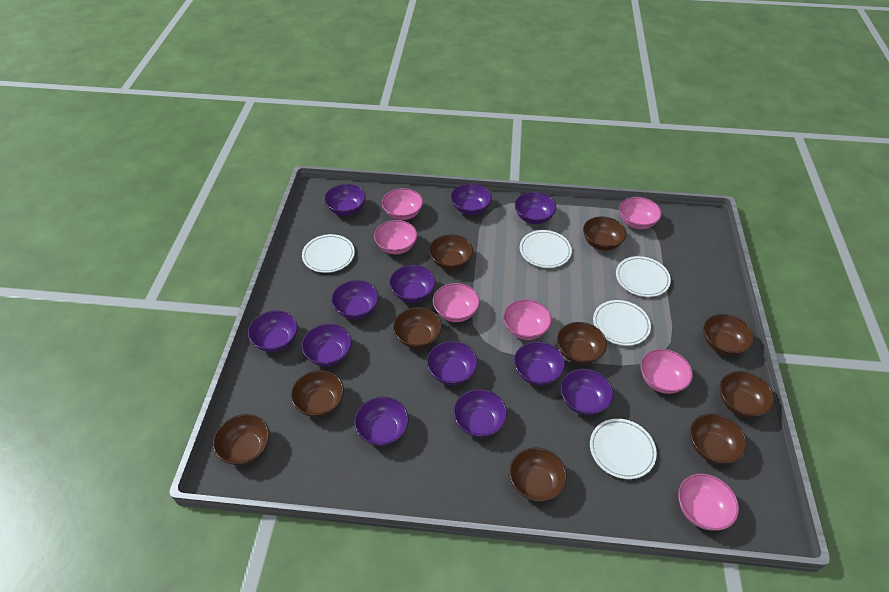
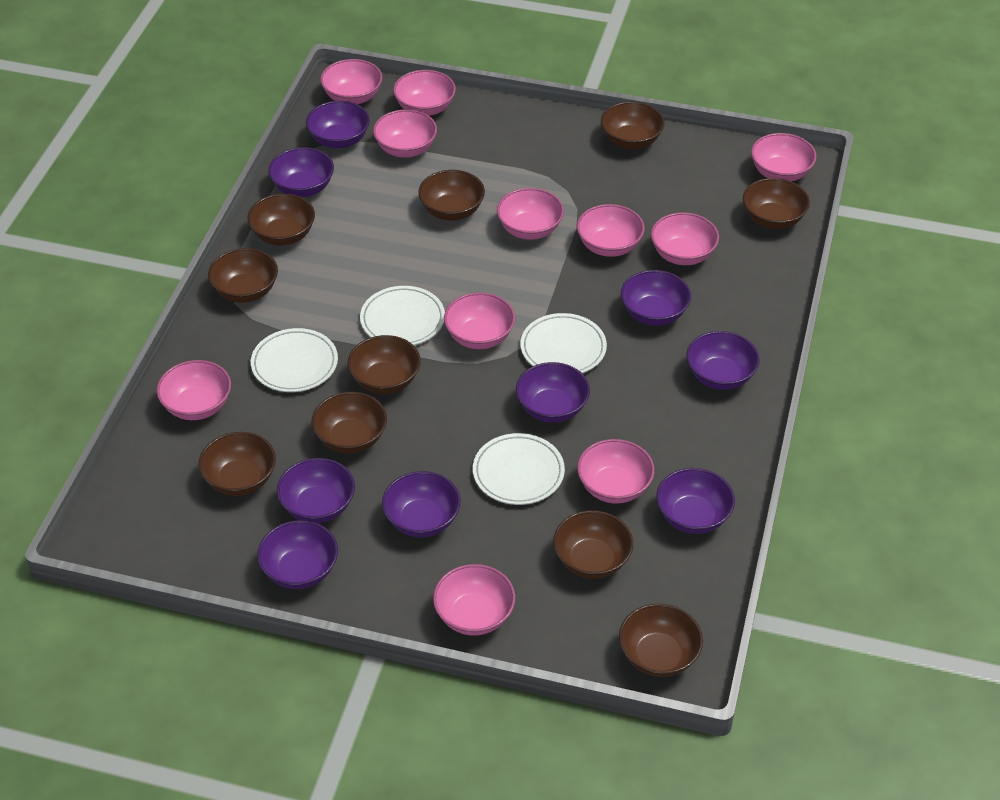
pink bowl: [374,220,417,254] [382,188,423,220] [433,283,480,322] [503,299,552,340] [619,197,662,229] [640,349,693,394] [678,473,739,531] = 7 -> [157,360,231,420] [320,59,383,104] [373,109,437,158] [393,70,456,116] [433,564,515,636] [444,292,515,349] [497,188,564,240] [577,204,645,257] [577,439,655,504] [651,212,719,265] [751,133,816,182] = 11
purple bowl: [248,310,298,352] [302,324,352,366] [324,184,366,216] [331,280,379,319] [354,397,409,446] [389,265,435,303] [427,341,478,385] [451,183,492,215] [453,389,507,438] [514,341,565,386] [515,192,556,224] [560,369,613,415] = 12 -> [257,520,338,589] [268,147,334,197] [277,458,355,523] [306,101,370,148] [382,471,461,537] [516,362,590,423] [621,270,691,326] [656,468,735,534] [686,331,760,390] = 9
white plate: [302,234,355,273] [520,230,572,268] [590,419,657,479] [593,300,651,346] [616,256,671,297] = 5 -> [251,328,338,392] [360,286,445,345] [473,433,565,505] [520,313,607,373] = 4

